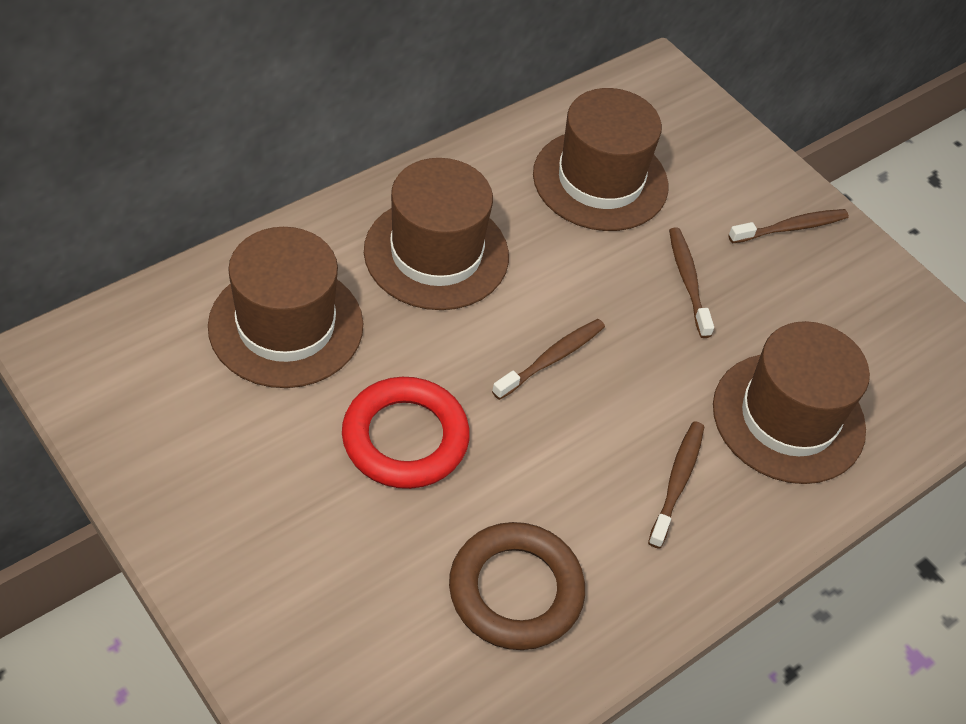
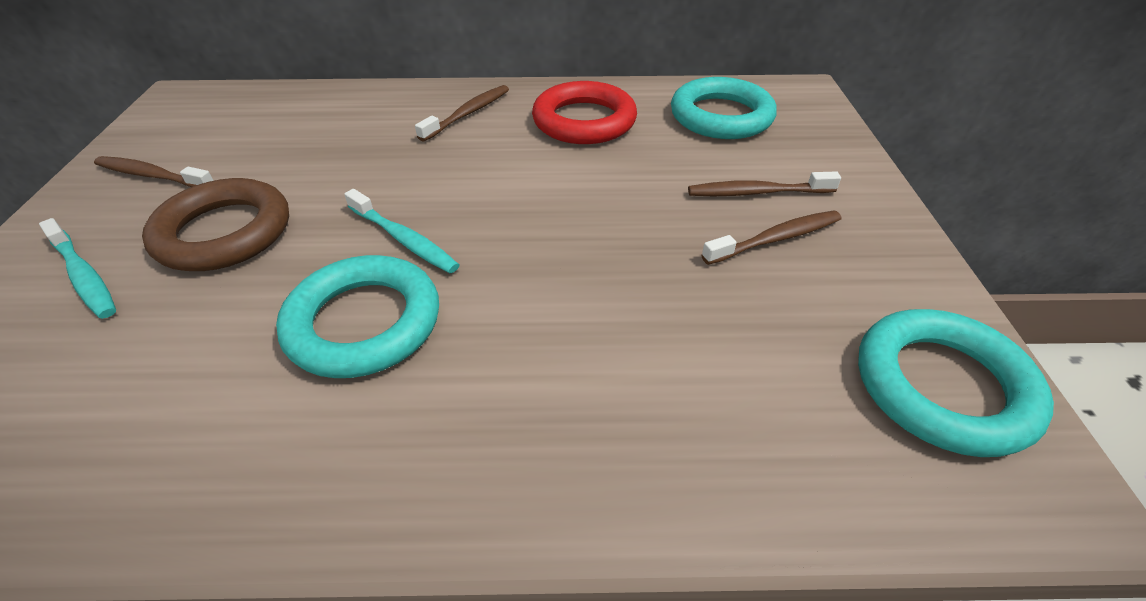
brown hat: [208,227,363,388] [364,158,509,310] [533,88,668,231] [713,321,870,484] = 4 -> none = 0
turquoise ring: none = 0 -> [276,255,439,378] [671,77,777,139] [858,309,1054,457] = 3
turquoise toothbrush: none = 0 -> [39,218,116,319] [344,189,459,273] = 2

